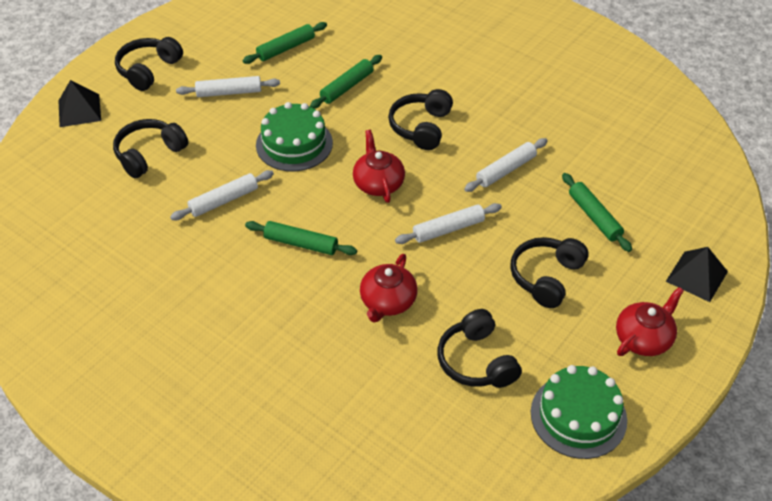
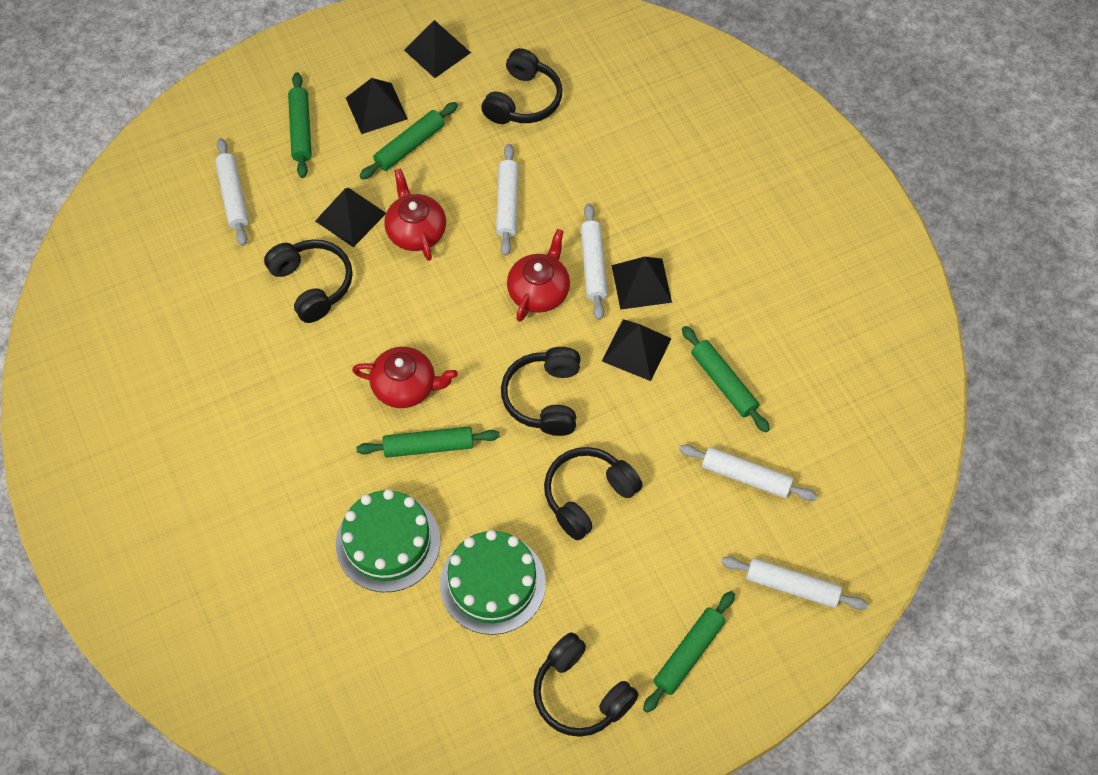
black pyramid: [59,80,101,127] [666,247,728,302] = 2 -> [315,188,386,247] [346,78,408,134] [404,20,471,78] [602,319,672,381] [611,257,672,310] = 5
green rolling pin: [243,22,327,64] [245,221,357,255] [310,55,382,109] [562,173,632,252] = 4 -> [288,72,312,178] [356,427,500,458] [359,102,458,180] [643,591,735,713] [682,326,770,433] = 5
white rolling pin: [170,170,274,220] [176,76,280,97] [395,203,502,244] [464,138,548,192] = 4 -> [215,138,249,246] [496,144,519,256] [580,203,608,320] [679,444,817,501] [721,556,868,610] = 5

